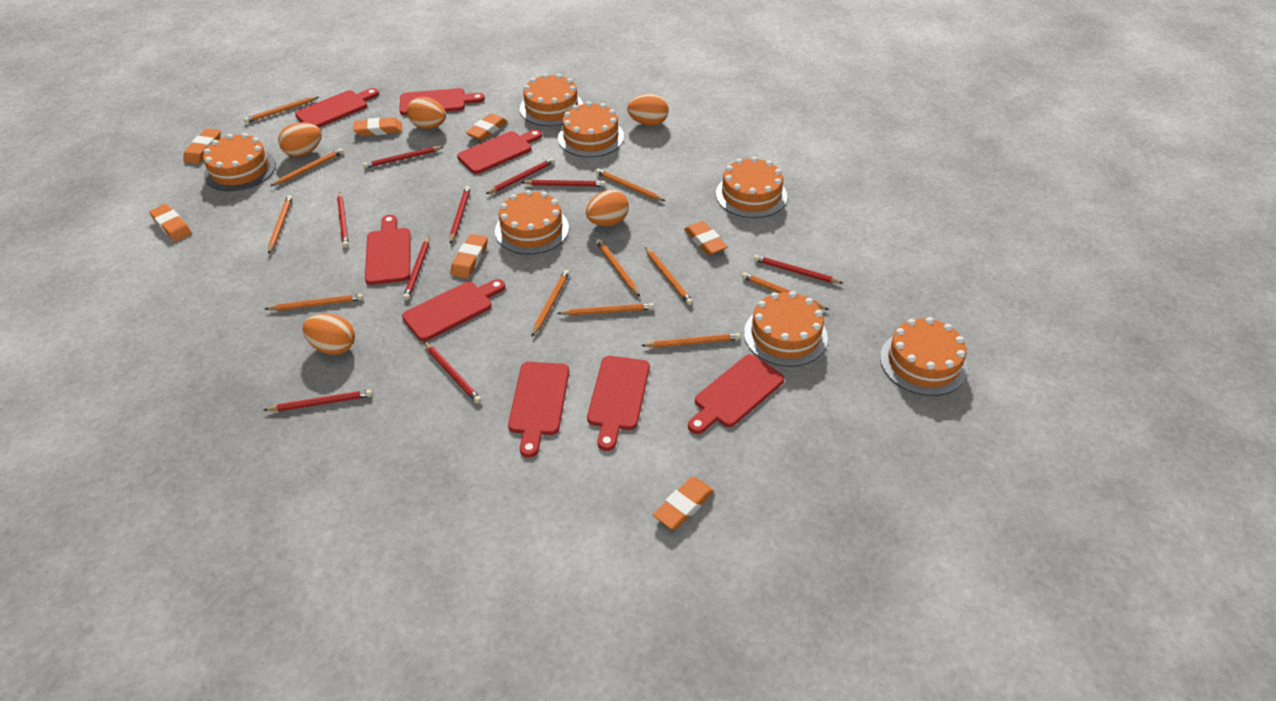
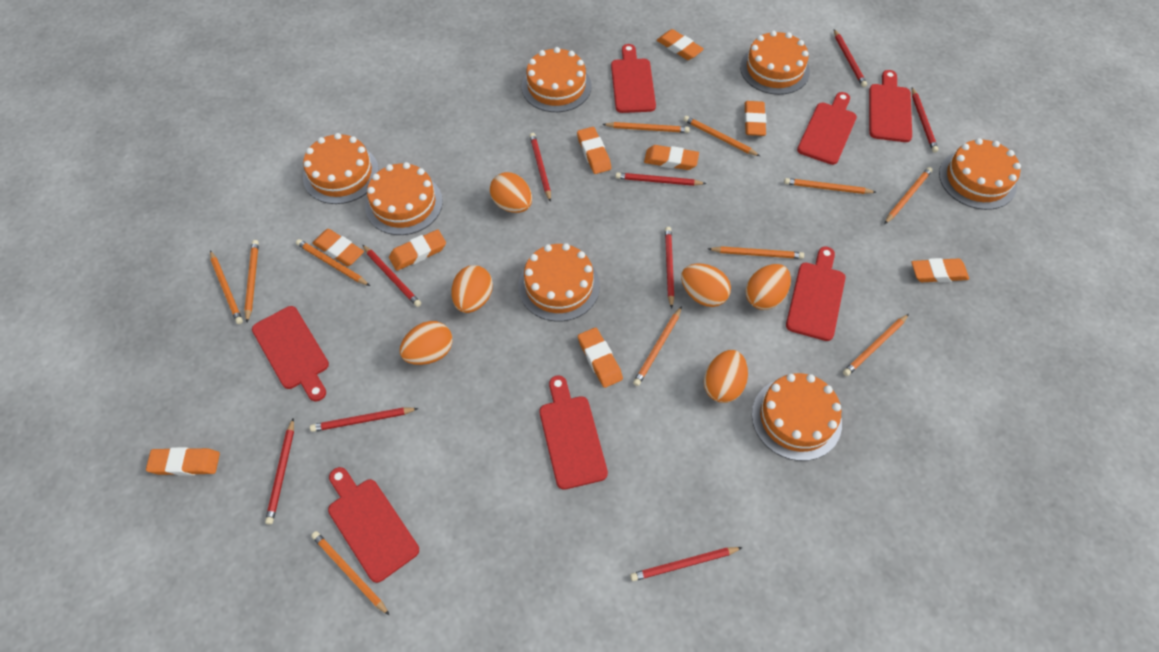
orange egg: [278,122,322,157] [303,314,355,355] [407,97,446,129] [586,190,629,226] [627,94,669,126] = 5 -> [400,321,453,365] [451,265,493,313] [490,172,532,213] [681,264,731,307] [704,350,748,403] [745,264,791,310] = 6
orange eraser: [149,204,192,242] [183,128,221,164] [353,117,402,136] [450,234,488,278] [466,113,507,141] [653,477,714,529] [684,221,727,255] = 7 -> [146,447,220,476] [312,229,364,266] [389,230,446,271] [577,127,611,174] [578,328,623,388] [644,145,699,170] [657,29,704,60] [744,101,766,136] [911,258,969,283] = 9
red cutting board: [295,88,379,127] [365,215,411,285] [399,88,485,115] [402,279,505,341] [457,129,542,174] [508,362,569,458] [587,356,650,451] [688,354,784,434] = 8 -> [252,306,329,401] [328,467,419,583] [539,376,608,490] [611,44,656,113] [786,247,845,341] [797,92,857,165] [869,70,912,142] = 7

